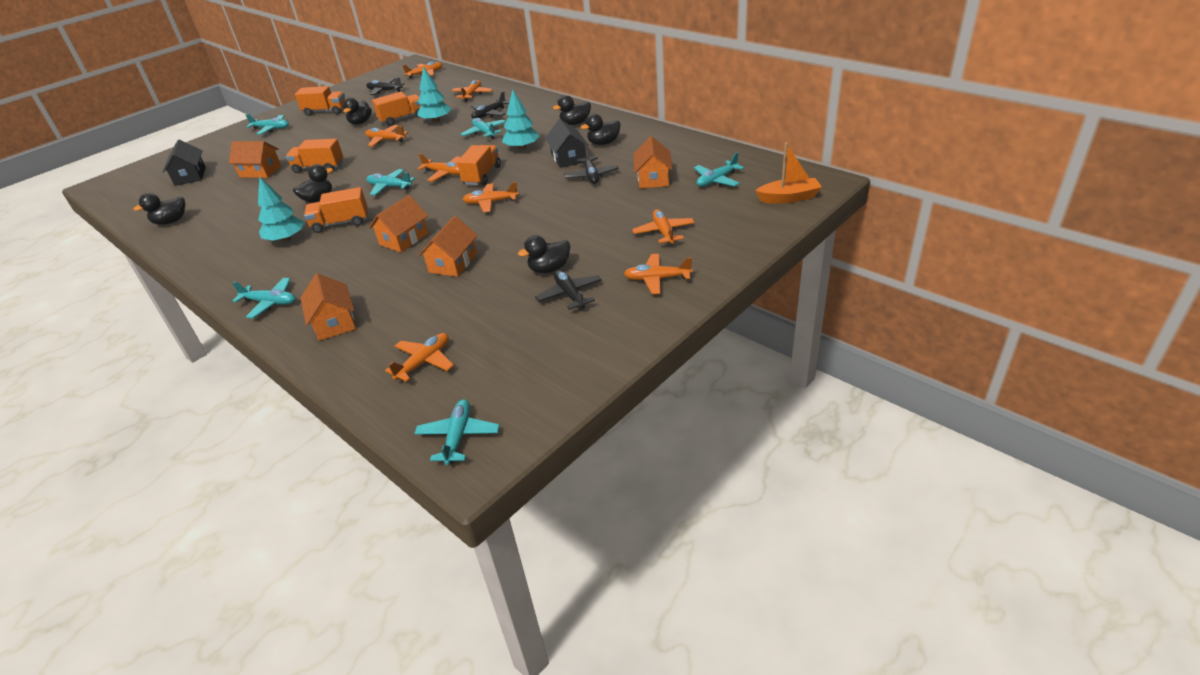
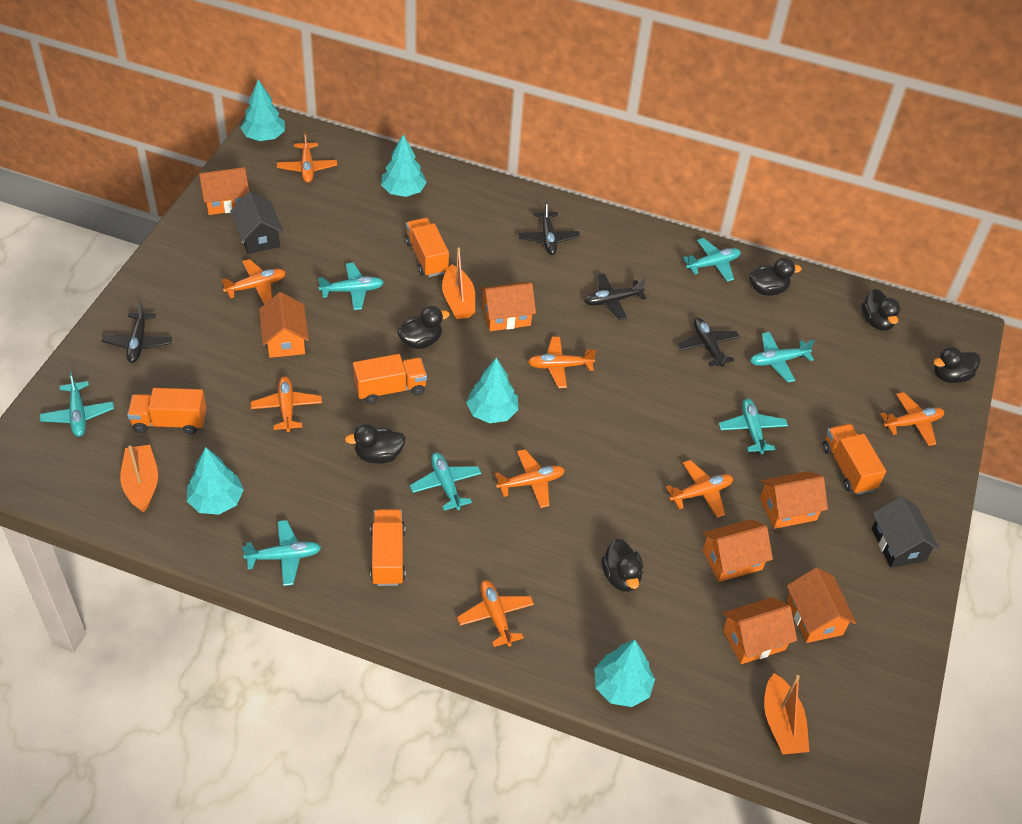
orange boat: [755,143,822,203] = 1 -> [120,445,158,513] [442,248,475,319] [764,673,810,754] = 3
orange house: [229,141,281,178] [300,273,356,341] [369,195,428,252] [418,216,478,277] [633,136,673,189] = 5 -> [199,167,249,215] [259,292,309,358] [480,282,536,331] [702,519,773,582] [723,597,797,664] [760,471,828,529] [787,568,856,643] = 7
turquoise plane: [232,278,295,318] [246,114,289,134] [367,169,415,196] [414,399,500,465] [461,118,506,139] [694,152,744,187] = 6 -> [40,372,114,437] [242,520,321,586] [318,263,384,310] [410,453,481,511] [683,238,741,282] [719,399,788,454] [750,332,815,382] = 7
turquoise tree: [258,176,304,242] [417,67,451,122] [502,89,540,150] = 3 -> [187,447,244,515] [240,80,285,141] [381,134,427,197] [466,358,519,423] [594,640,655,707] = 5

